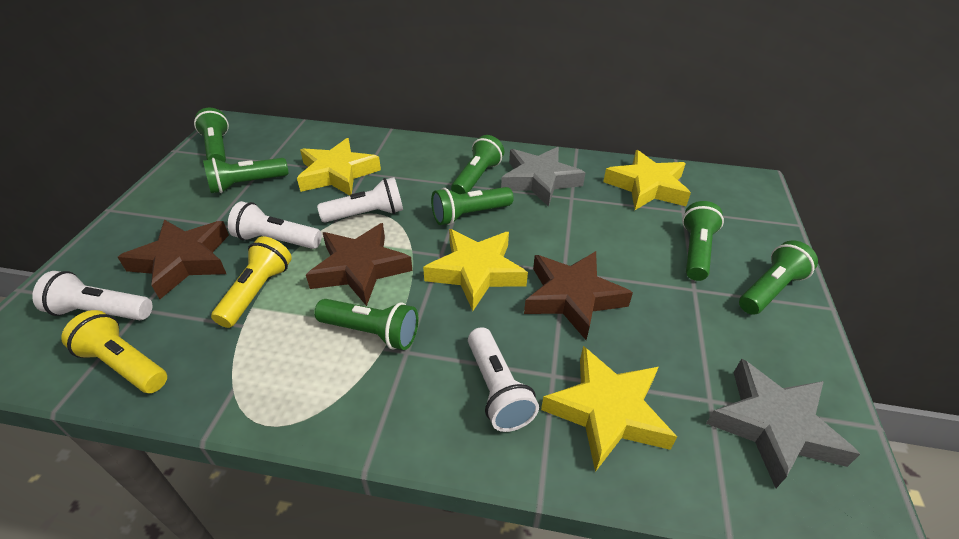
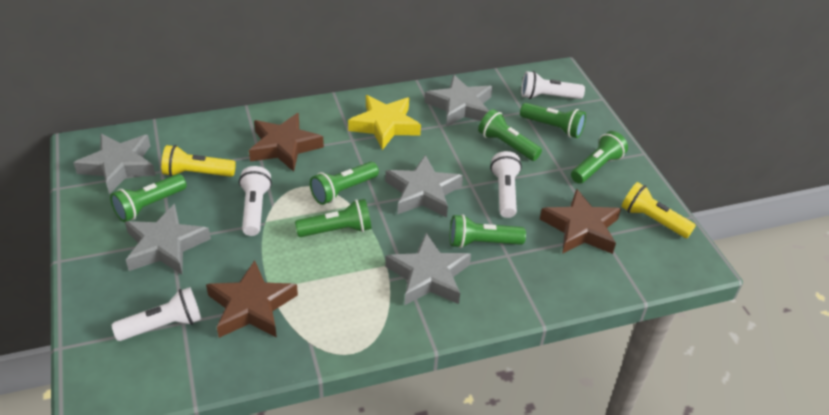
grey star: [501,147,585,207] [706,359,860,488] = 2 -> [74,134,156,194] [125,204,211,274] [385,155,463,217] [385,233,471,306] [425,75,493,127] = 5
yellow star: [297,138,381,196] [423,229,528,311] [541,346,677,472] [603,150,691,210] = 4 -> [348,95,421,150] = 1

